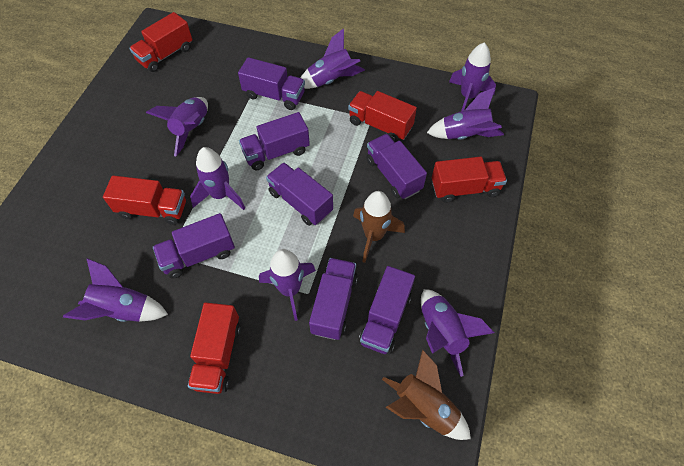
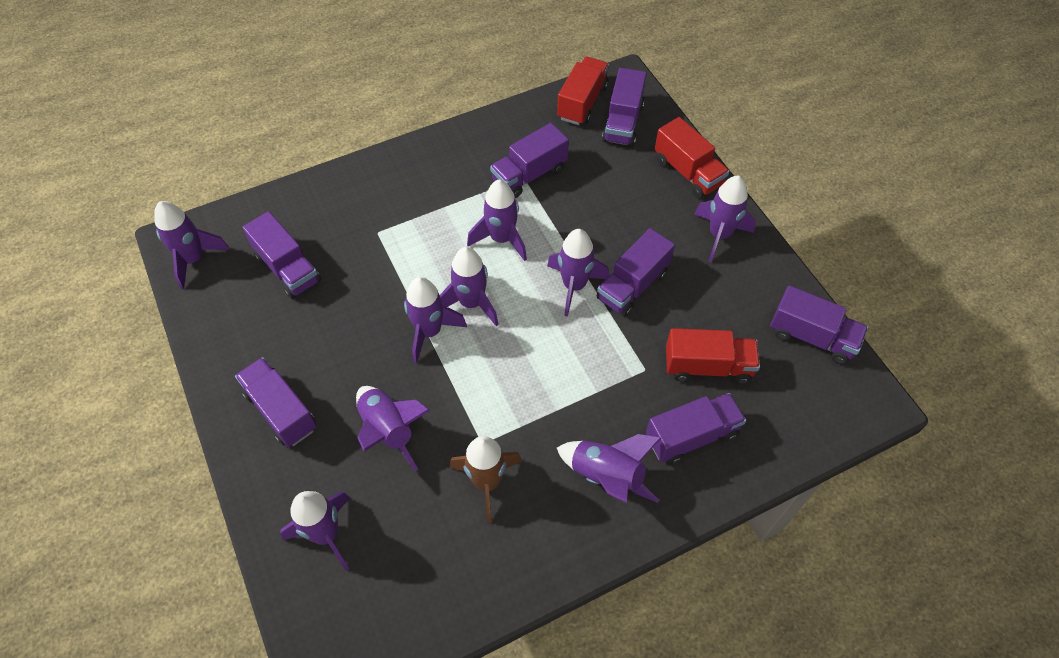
brown rocket: [353,191,405,263] [382,349,471,440] = 2 -> [450,436,522,523] = 1
purple rocket: [63,258,168,322] [146,97,208,156] [190,147,245,210] [259,249,316,321] [300,28,365,89] [421,289,494,377] [427,87,504,140] [449,43,496,111] = 8 -> [154,201,230,290] [280,491,350,571] [356,386,431,472] [404,277,467,364] [440,247,499,326] [467,180,527,261] [547,229,609,317] [557,434,661,503] [695,176,756,262] = 9
red truck: [103,176,186,225] [129,12,192,72] [188,303,241,394] [348,91,417,142] [432,157,507,203] = 5 -> [557,57,609,125] [655,117,729,198] [666,328,760,384] = 3

